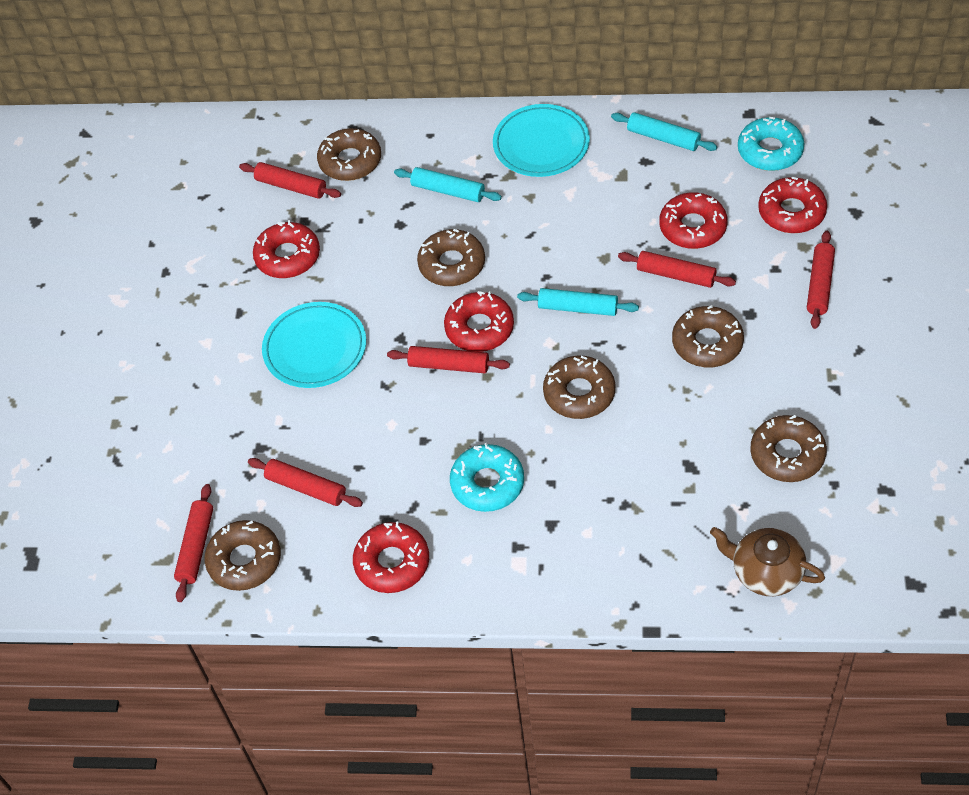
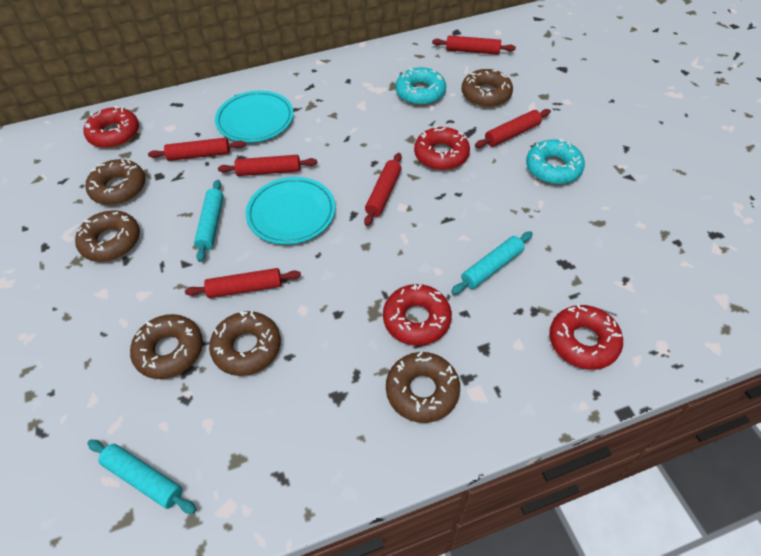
brown teapot: [710,527,825,596] = 1 -> none = 0
red donut: [253,220,320,278] [353,521,429,593] [444,291,514,352] [659,192,728,249] [758,177,827,233] = 5 -> [84,106,139,148] [383,284,452,346] [414,126,470,170] [549,304,623,370] = 4

